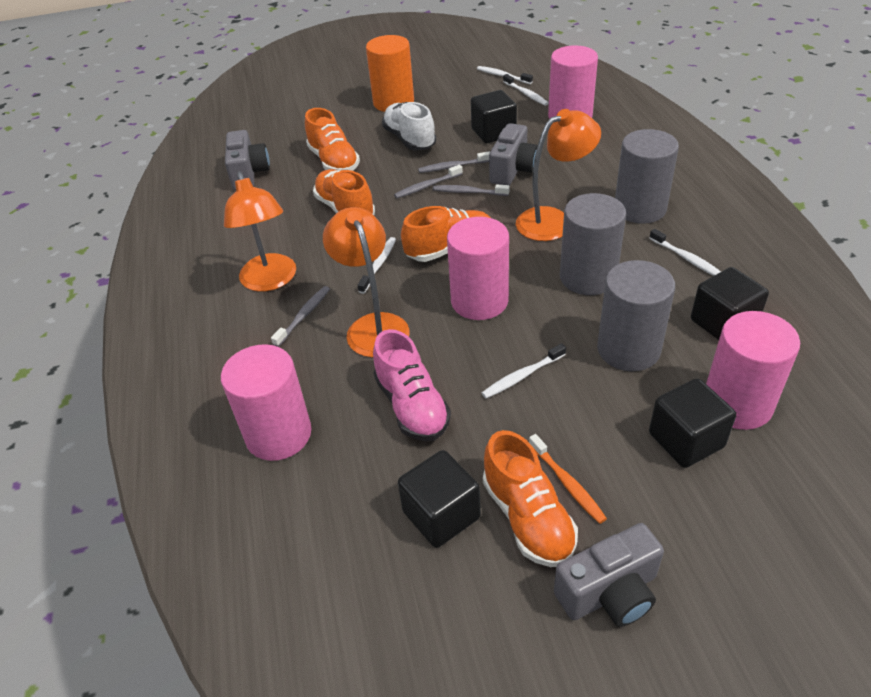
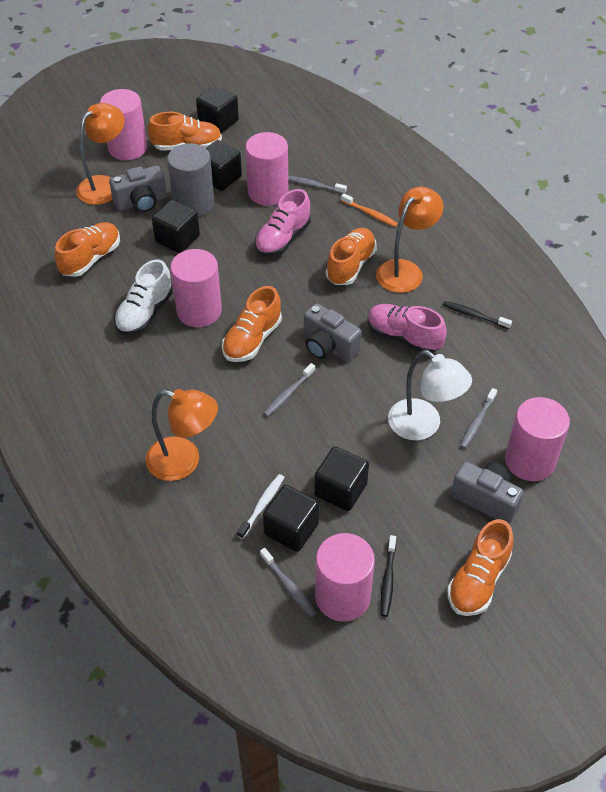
black cube: [398,450,481,548] [471,90,517,143] [649,378,736,468] [691,267,769,340] = 4 -> [152,200,200,253] [196,85,239,133] [206,140,242,191] [263,485,319,552] [314,447,369,511] = 5
black toothbrush: none = 0 -> [380,535,396,617] [443,301,512,329] = 2
grey cylinder: [560,193,626,295] [597,260,675,371] [615,129,679,224] = 3 -> [167,143,214,217] = 1
orange cylinder: [366,35,414,112] = 1 -> none = 0
orange shoe: [305,108,360,171] [313,169,375,215] [401,206,491,262] [483,430,578,567] = 4 -> [54,222,120,277] [148,112,222,151] [222,286,282,362] [326,228,377,285] [447,519,513,616] = 5
pink cylinder: [221,344,312,461] [447,217,509,320] [548,45,598,119] [706,311,800,430] = 4 -> [100,89,147,160] [170,249,222,327] [245,132,289,206] [315,533,375,622] [505,397,570,481] = 5
pink shoe: [373,329,451,441] = 1 -> [254,189,311,256] [367,304,447,353] = 2
white lamp: none = 0 -> [388,350,472,440] = 1
white toothbrush: [358,237,396,294] [477,66,533,84] [482,343,566,398] [503,74,548,106] [649,229,721,276] = 5 -> [237,474,284,539] = 1

